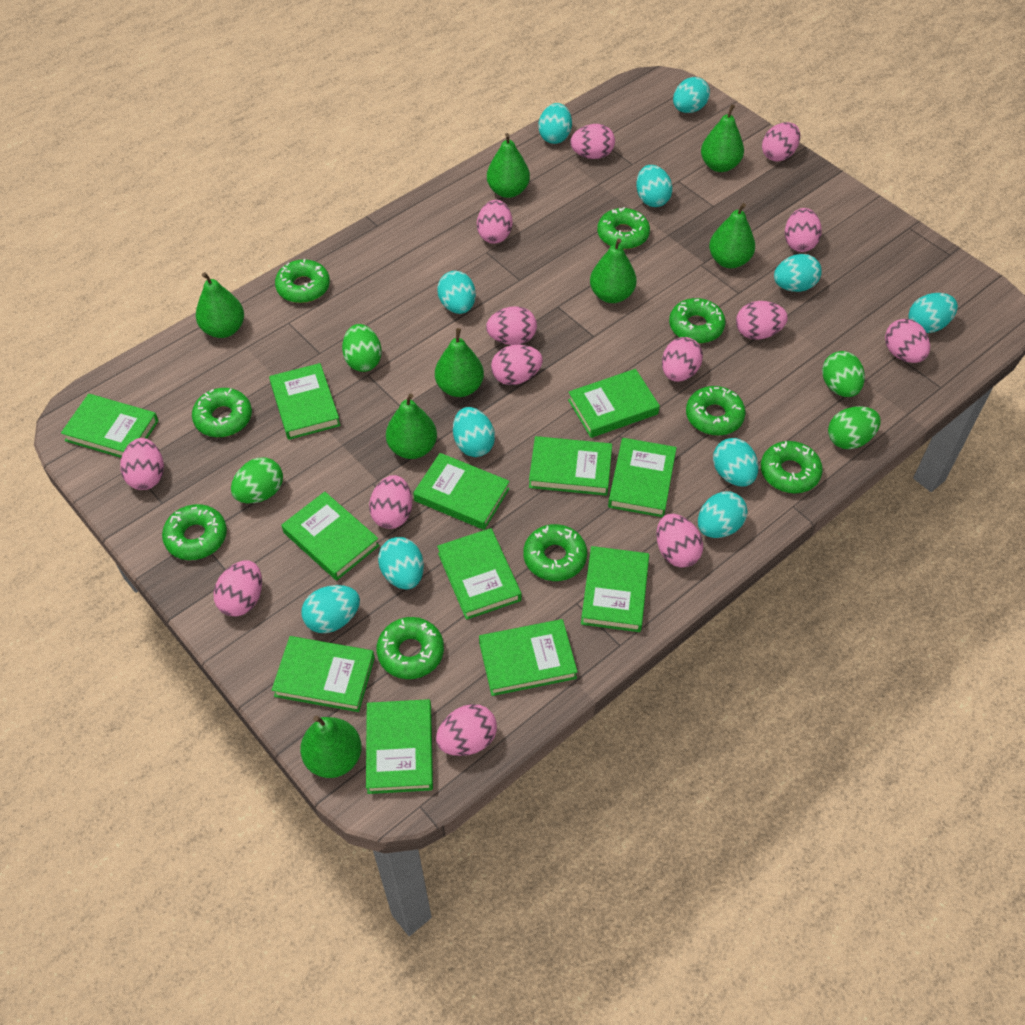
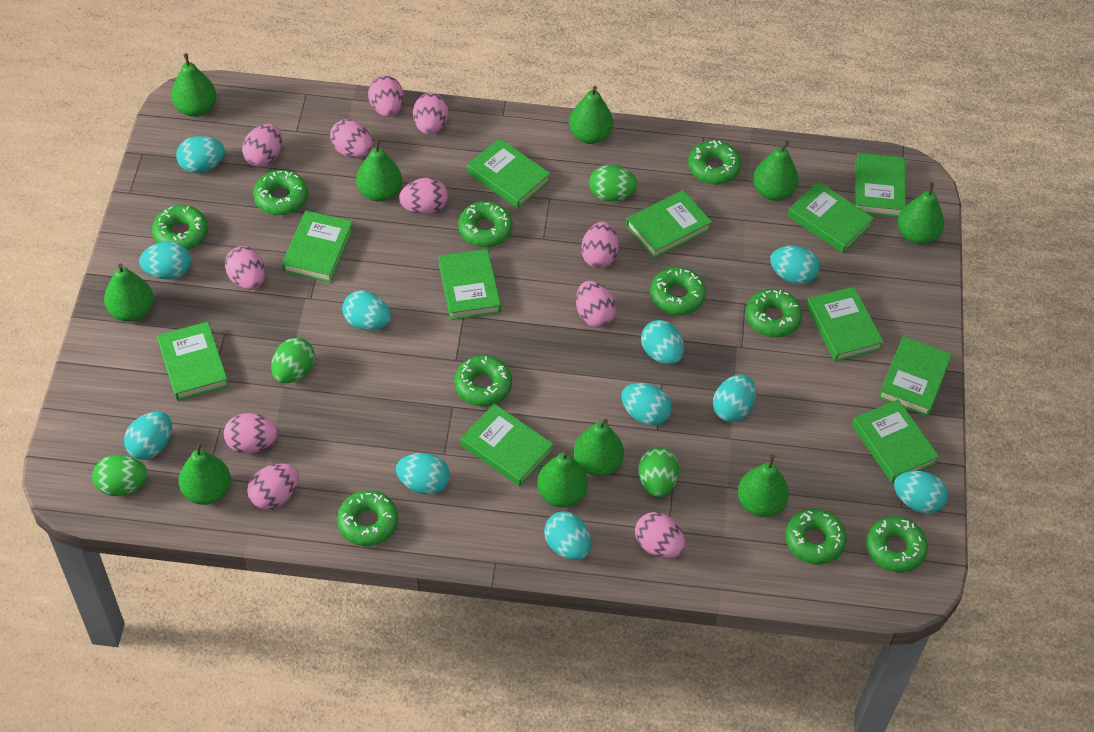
green book: [61,394,158,458] [269,363,340,440] [272,636,375,712] [282,492,380,581] [366,699,433,794] [413,453,510,530] [437,528,522,620] [479,619,578,696] [529,436,612,496] [568,369,660,438] [581,546,649,632] [608,438,677,517] = 12 -> [157,322,229,401] [282,211,353,283] [438,249,501,320] [461,404,554,486] [467,138,550,208] [626,190,712,258] [788,181,874,253] [806,286,884,362] [852,399,939,483] [855,153,906,217] [878,336,952,417] = 11
green donut: [162,504,227,560] [192,388,252,437] [275,259,330,303] [377,617,444,679] [523,524,587,581] [597,207,650,249] [669,298,726,343] [686,386,746,436] [761,441,823,493] = 9 -> [152,205,208,250] [253,170,308,215] [337,490,398,546] [454,355,512,407] [458,201,513,247] [650,267,706,315] [688,140,741,184] [746,289,802,337] [785,508,847,565] [866,516,928,573] = 10
green pear: [196,272,244,338] [300,716,362,778] [386,393,437,459] [435,328,484,397] [487,133,530,198] [590,238,637,303] [701,104,744,172] [709,203,755,268] = 8 -> [104,263,154,322] [171,53,216,117] [178,442,231,505] [356,138,402,202] [537,451,588,507] [569,86,613,144] [574,419,624,476] [737,455,789,517] [753,141,799,201] [898,182,944,244] = 10
pink egg: [120,438,164,490] [214,561,262,616] [369,475,412,529] [436,704,497,756] [477,200,512,244] [486,306,537,345] [491,345,543,385] [570,124,615,159] [656,514,703,568] [662,337,703,382] [736,301,788,340] [762,122,800,162] [785,208,822,252] [885,319,930,363] = 14 -> [224,413,278,454] [225,246,265,290] [242,124,282,167] [247,464,299,510] [330,119,373,158] [368,76,404,117] [399,178,448,215] [413,93,448,134] [576,281,616,328] [581,222,619,268] [635,512,685,558] = 11

